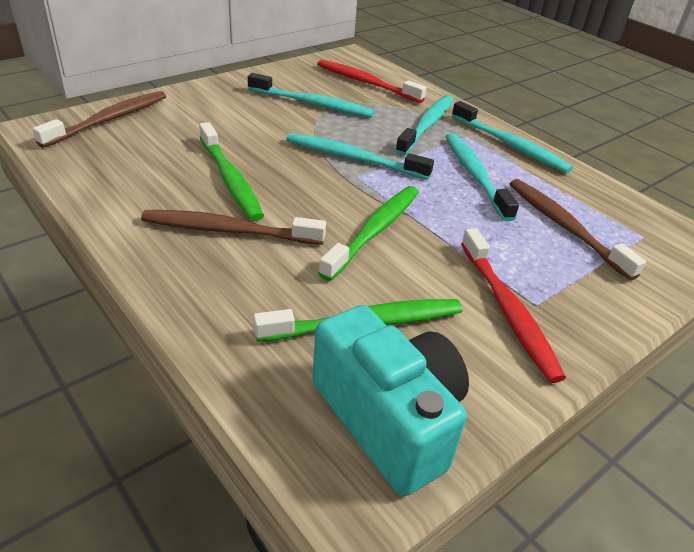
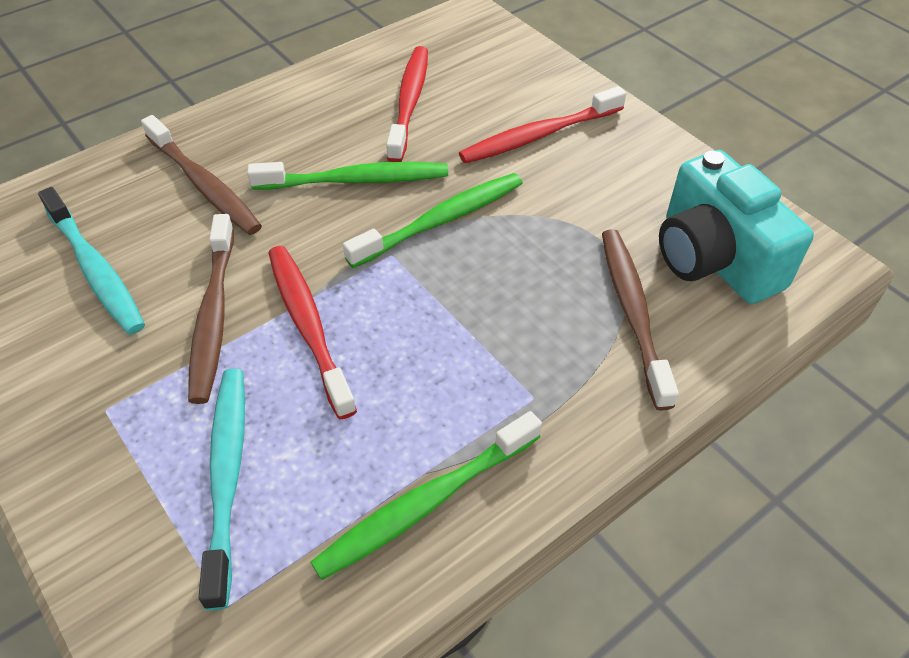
red toothbrush: [317,59,427,103] [461,228,566,383] = 2 -> [268,246,357,419] [386,46,428,162] [459,86,626,164] = 3
turquoise toothbrush: [248,73,375,118] [286,133,434,180] [395,95,454,156] [445,133,519,222] [452,101,573,173] = 5 -> [38,187,145,334] [199,368,245,610] = 2

